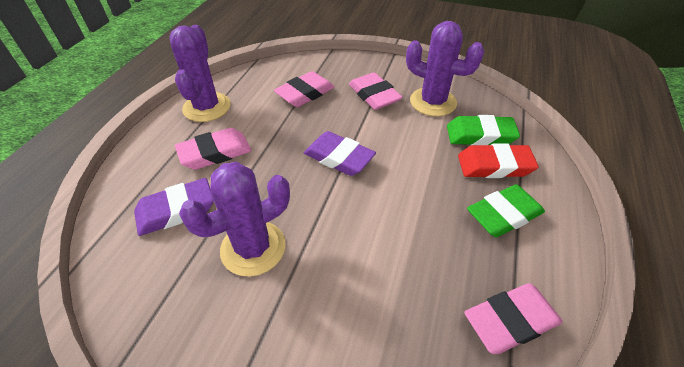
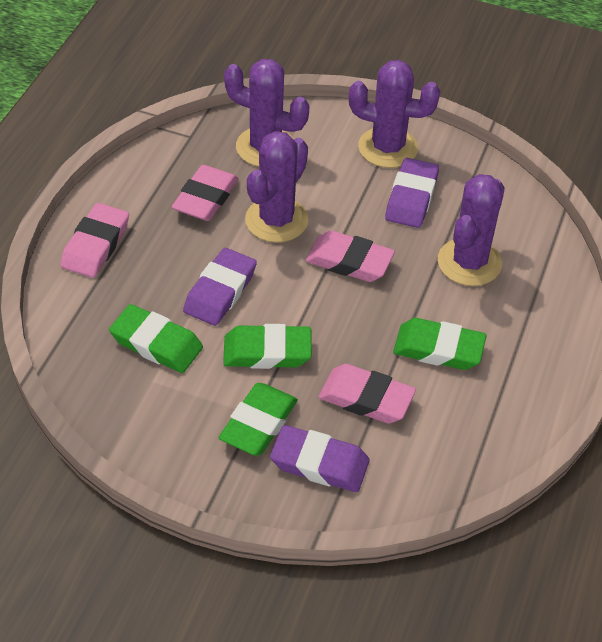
green eraser: [447,115,520,146] [467,184,545,237] = 2 -> [109,304,203,373] [219,383,298,456] [223,324,312,369] [393,318,487,370] = 4
purple cactus: [170,25,231,122] [179,162,290,277] [406,21,484,116] = 3 -> [224,59,309,167] [245,131,308,243] [349,60,440,168] [438,174,505,286] = 4
purple eraser: [134,178,214,236] [304,131,376,176] = 2 -> [183,248,257,326] [270,425,370,492] [385,158,439,228] = 3
red eraser: [458,143,539,178] = 1 -> none = 0

